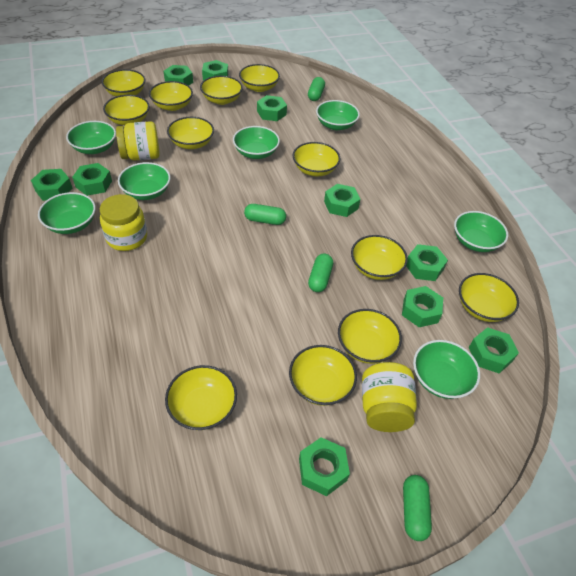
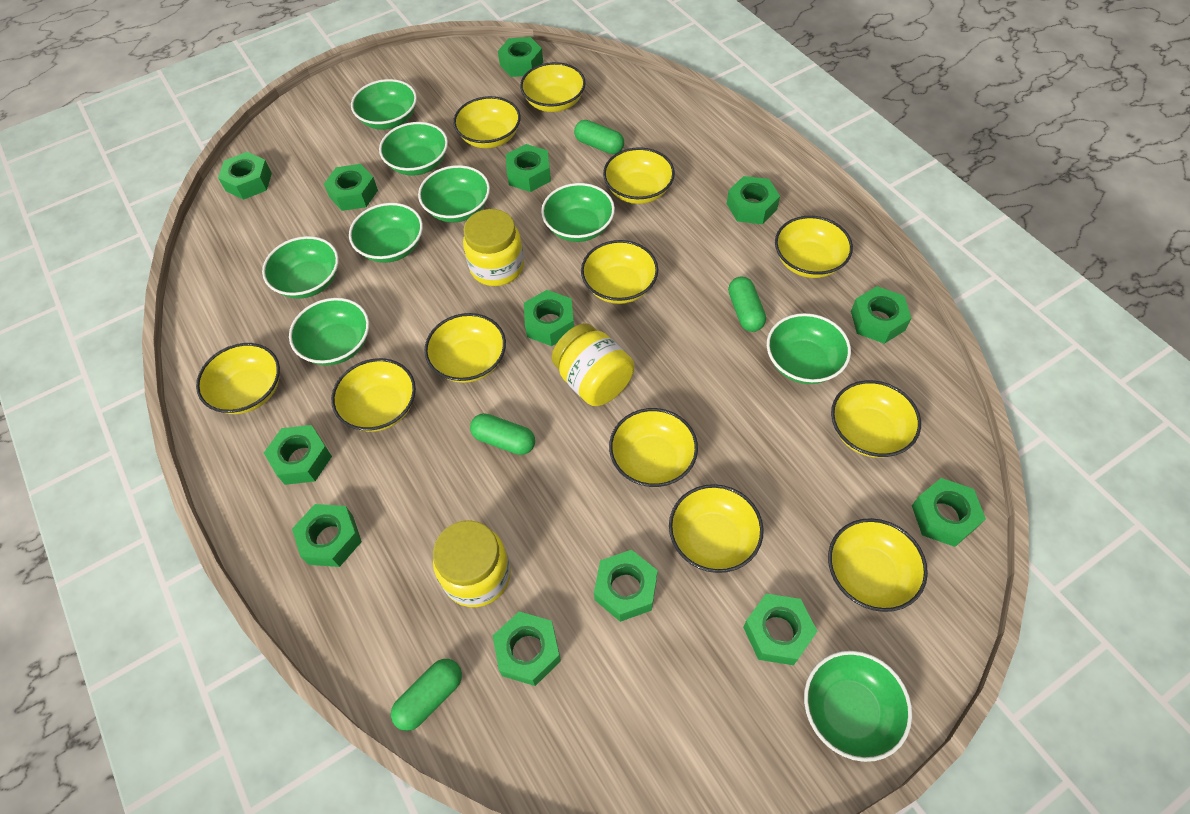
green bowl: [38,192,96,234] [66,121,116,154] [118,162,170,200] [233,126,280,159] [316,100,360,130] [413,340,480,399] [454,211,508,252] = 7 -> [262,236,339,299] [289,298,369,365] [349,203,423,263] [351,79,417,130] [379,122,448,176] [418,165,490,222] [541,183,615,242] [767,313,851,384] [804,651,912,762] = 9
green nut: [31,169,73,201] [72,163,112,196] [164,65,193,86] [202,60,228,80] [257,95,287,121] [299,437,350,496] [324,184,360,217] [402,286,443,327] [406,244,448,281] [469,327,519,373] = 10 -> [218,152,272,200] [264,425,332,485] [292,504,362,567] [324,164,378,211] [493,612,561,686] [498,37,543,77] [506,144,551,192] [524,290,574,346] [594,550,658,622] [727,176,780,224] [743,594,817,665] [851,286,911,344] [912,478,986,547] = 13

